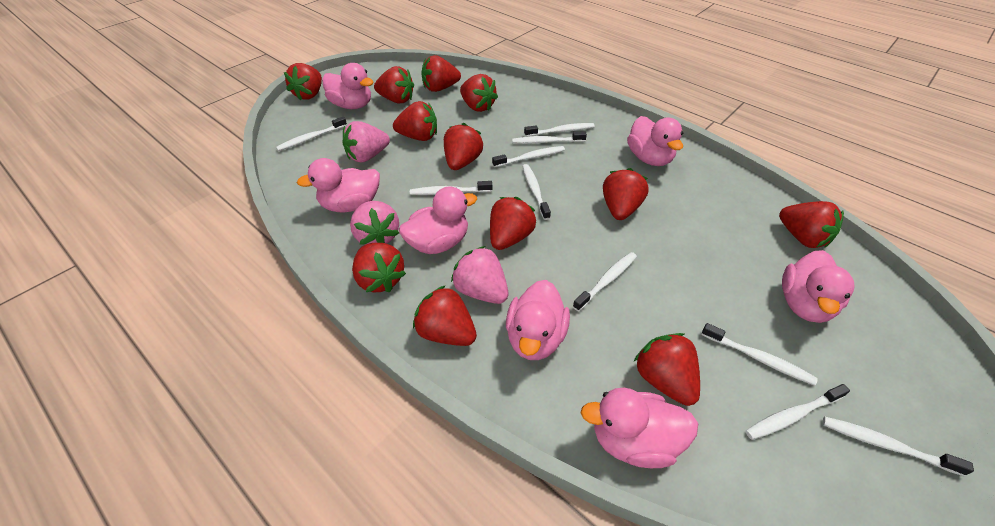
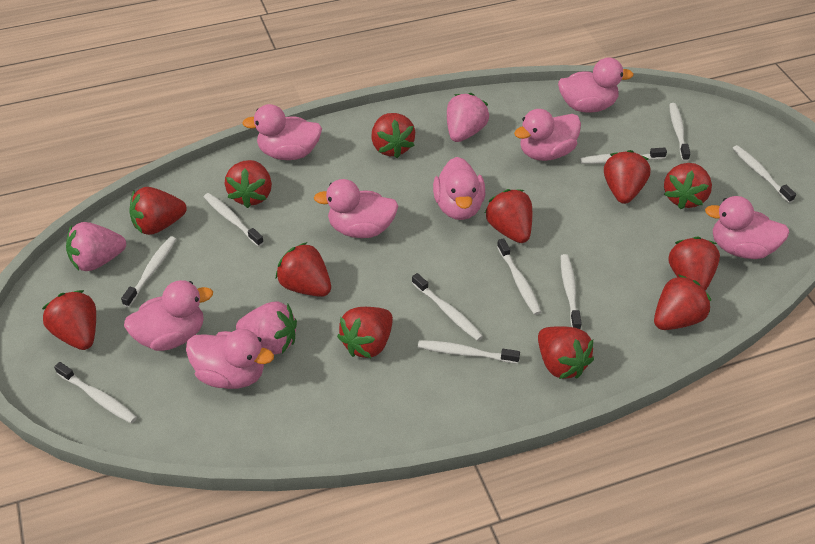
pink duck: [297,158,380,212] [322,63,373,109] [399,187,477,254] [506,280,570,360] [580,388,698,468] [627,116,683,166] [782,250,854,323] = 7 -> [124,280,213,351] [186,329,274,389] [242,104,322,160] [314,179,398,238] [433,157,485,220] [514,109,581,161] [558,58,634,113] [705,196,790,259] = 8

